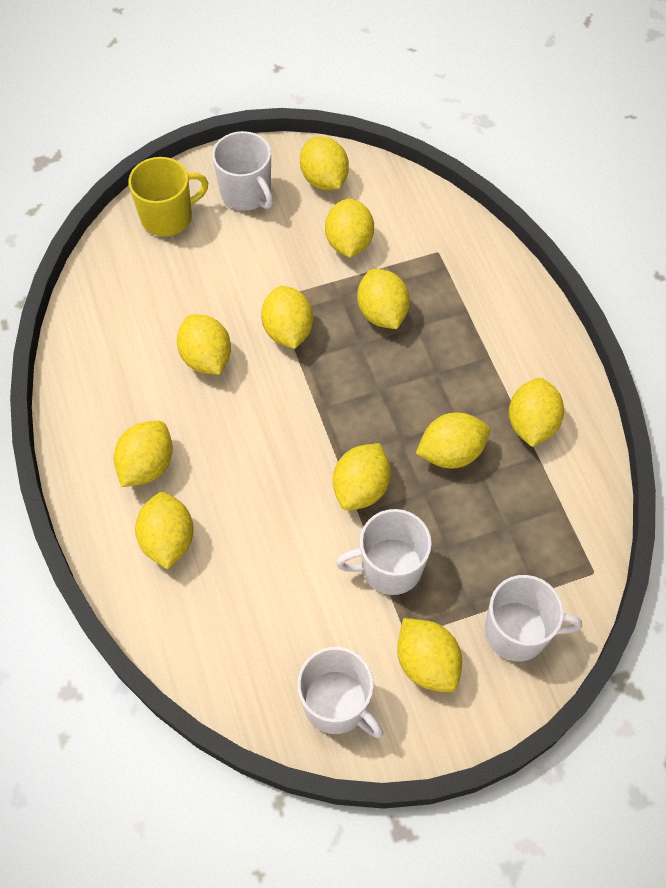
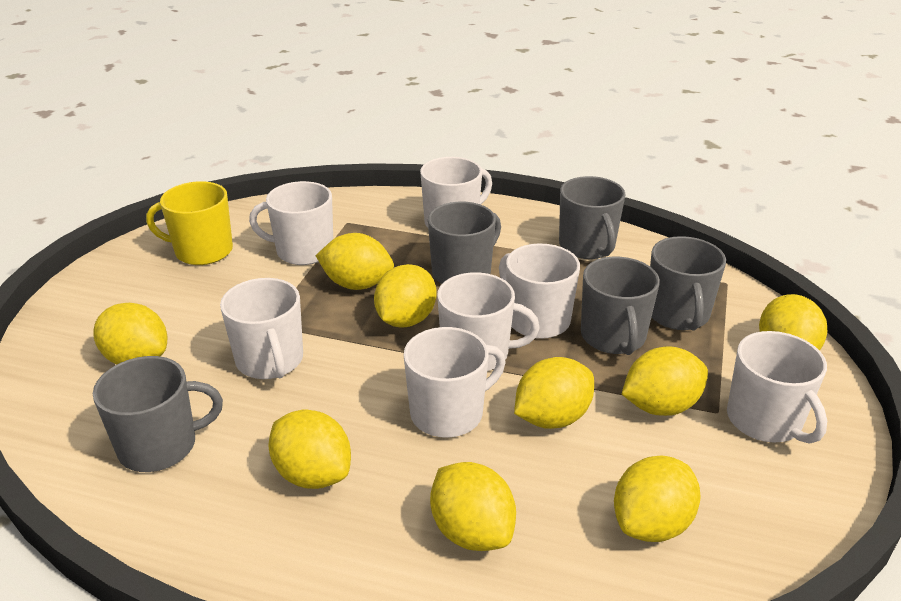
grey mug: none = 0 -> [93,356,223,472] [428,202,501,284] [559,176,626,259] [581,257,660,355] [650,236,726,330] = 5
white mug: [212,131,273,210] [297,647,383,738] [336,509,432,595] [485,575,582,662] = 4 -> [220,278,303,379] [249,181,333,265] [404,327,506,437] [420,157,492,228] [437,272,540,371] [499,243,580,339] [727,331,827,444] = 7
yellow lemon: [114,421,173,487] [135,492,194,570] [177,314,231,375] [261,286,313,349] [300,137,349,190] [325,198,374,258] [333,443,391,510] [357,269,410,329] [397,618,462,692] [416,413,490,468] [509,378,564,447] = 11 -> [93,303,167,365] [268,410,351,489] [316,233,394,290] [374,264,436,328] [430,462,516,551] [514,357,594,429] [614,455,701,542] [622,346,708,416] [759,294,827,351] = 9

